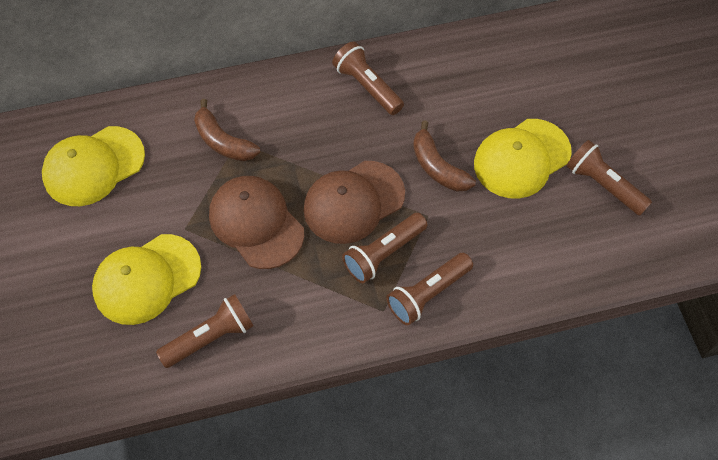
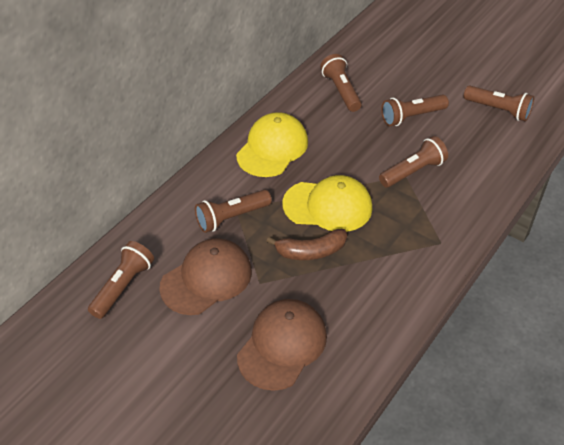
brown banana: [194,99,260,161] [413,120,476,192] = 2 -> [267,229,347,260] = 1
brown flashlight: [156,294,254,368] [332,42,404,115] [342,213,427,283] [386,253,473,325] [566,140,652,215] = 5 -> [88,241,154,319] [195,190,272,233] [320,54,362,112] [379,136,448,187] [381,94,449,126] [463,86,534,122] = 6
yellow cap: [42,126,145,206] [92,234,201,325] [474,119,572,199] = 3 -> [236,112,308,177] [282,175,373,232] = 2

